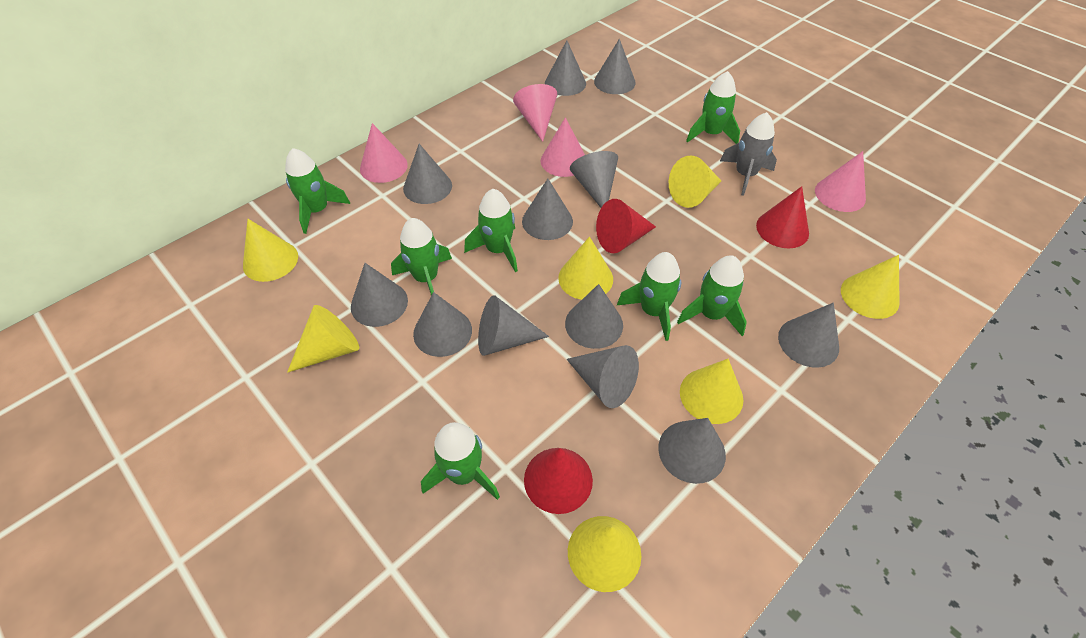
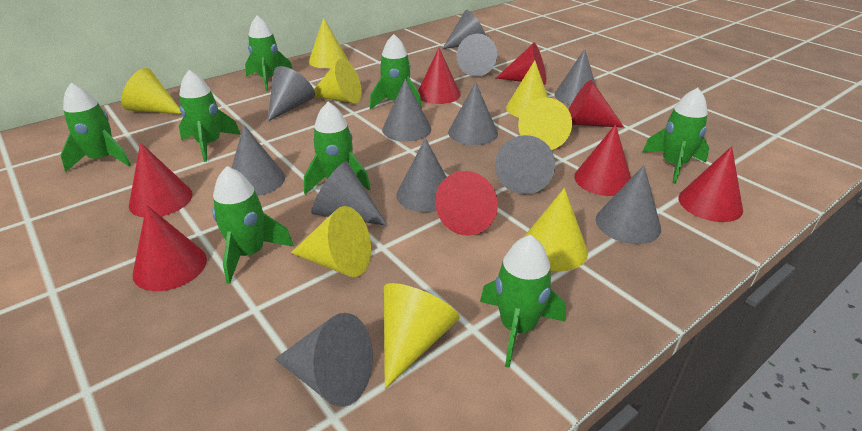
green rocket: [285,148,350,234] [391,218,452,296] [421,422,500,500] [464,189,518,272] [617,252,681,341] [677,255,747,336] [686,71,740,144] = 7 -> [61,83,131,172] [179,70,241,162] [212,166,294,284] [245,15,292,91] [304,102,371,195] [370,34,422,109] [480,235,566,368] [643,88,709,184] = 8
grey rocket: [720,112,777,196] = 1 -> none = 0
pink cone: [360,123,408,183] [513,84,557,142] [540,117,585,177] [815,151,866,212] = 4 -> none = 0
red cone: [524,448,593,514] [596,199,656,253] [756,186,809,248] = 3 -> [129,143,193,217] [132,205,207,291] [418,48,461,104] [435,171,498,236] [496,43,546,85] [569,80,624,128] [574,124,631,196] [678,146,743,222] = 8
yellow cone: [243,219,298,282] [287,305,359,373] [558,236,613,300] [568,516,641,592] [669,155,721,208] [680,359,743,424] [841,255,900,319] = 7 -> [121,68,181,114] [291,206,371,277] [309,18,348,68] [314,58,362,103] [384,283,460,389] [506,60,548,117] [518,98,572,150] [524,188,588,271] = 8

